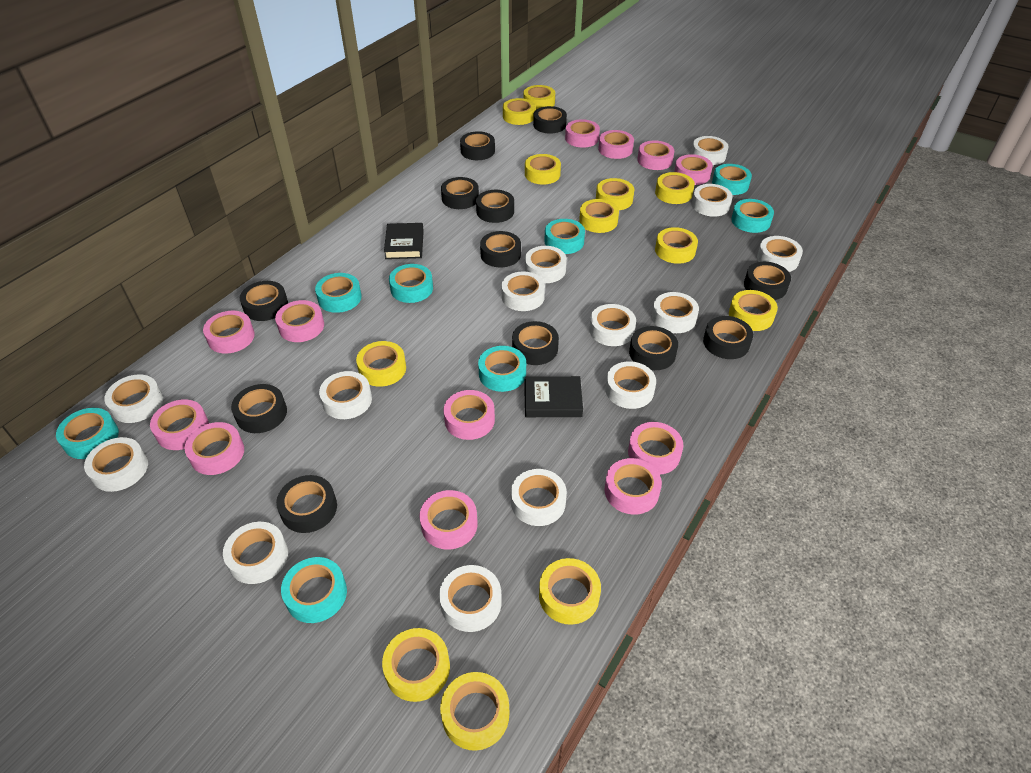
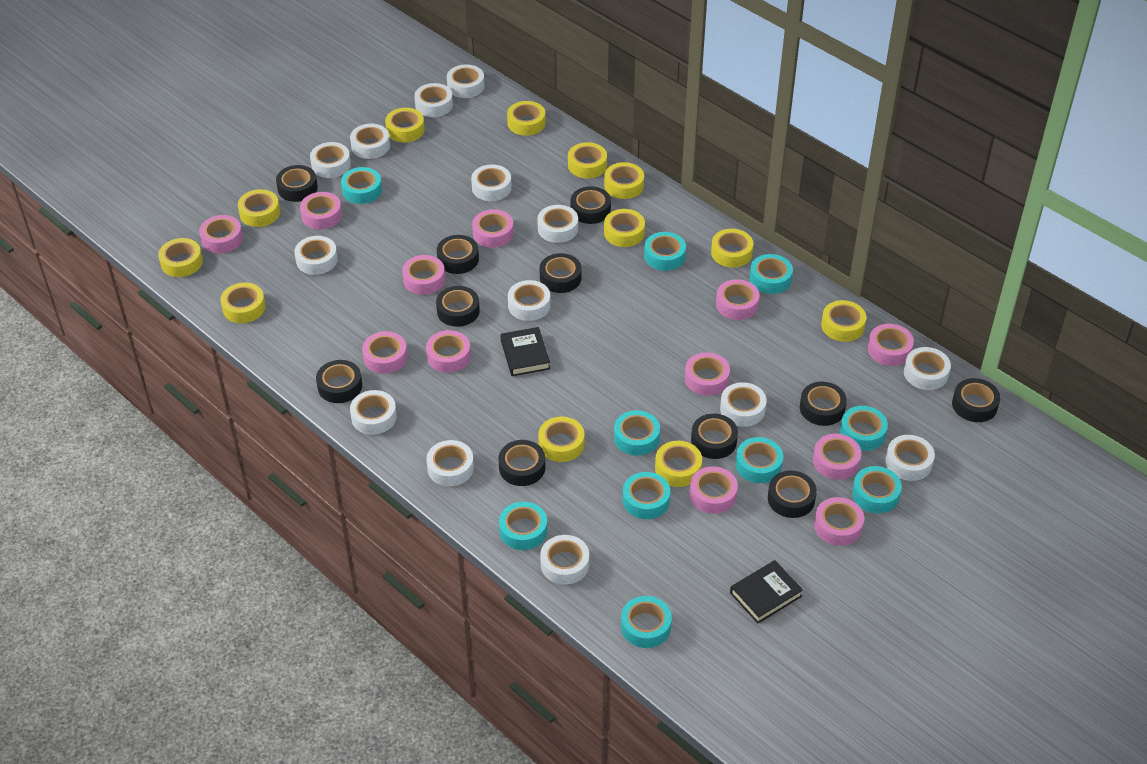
black tape: [231,384,287,433] [240,281,288,321] [276,475,337,533] [441,177,479,209] [460,131,495,160] [476,190,514,223] [480,231,521,268] [512,321,559,365] [533,106,567,133] [629,326,678,370] [703,316,753,359] [744,262,791,300] = 12 -> [276,165,318,202] [316,360,362,403] [436,286,480,327] [437,235,479,274] [499,440,545,486] [540,253,582,293] [571,186,611,224] [691,414,738,459] [768,470,817,518] [800,381,847,426] [952,378,1000,422] = 11
turquoise tape: [56,408,119,459] [281,557,347,623] [315,273,362,313] [389,264,433,303] [478,346,526,392] [544,219,585,254] [712,164,752,195] [731,199,774,233] = 8 -> [341,167,382,204] [499,502,547,550] [614,410,660,456] [621,596,672,648] [623,472,670,519] [644,232,686,271] [735,437,783,483] [750,254,793,294] [840,406,888,451] [852,466,902,513] = 10

